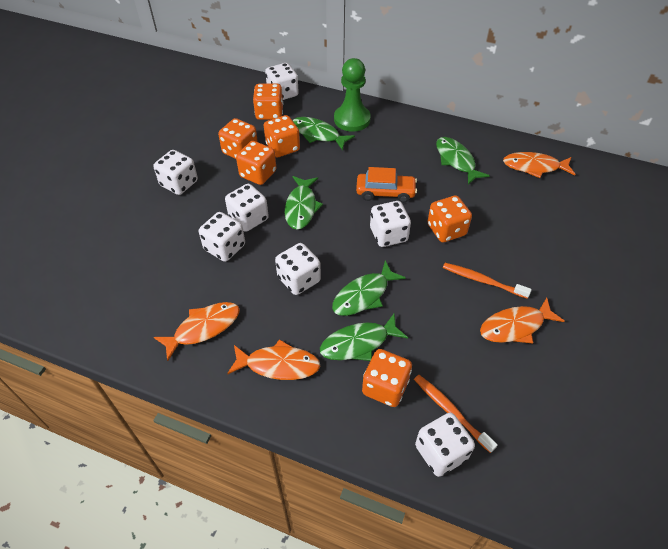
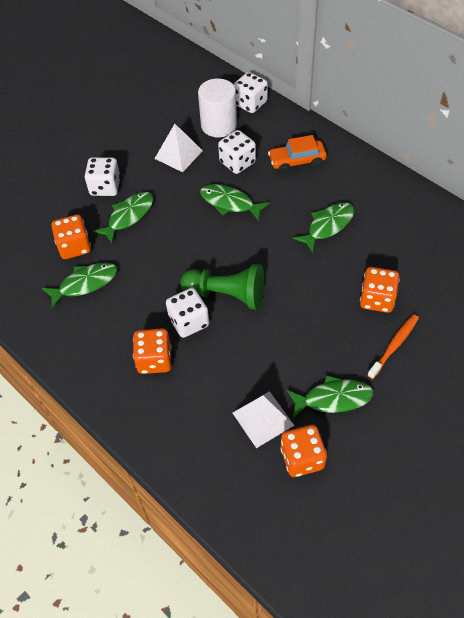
orange dice: [218,118,258,159] [236,141,277,185] [253,84,283,120] [264,115,300,157] [362,349,412,407] [427,195,472,243] = 6 -> [51,215,91,259] [133,328,171,374] [280,425,327,477] [360,267,400,313] = 4
orange fish: [154,302,240,361] [227,339,320,380] [480,298,565,344] [503,152,575,178] = 4 -> none = 0
orange toothbrush: [414,375,498,453] [443,263,532,299] = 2 -> [367,314,419,379] = 1
white cylinder: none = 0 -> [198,78,237,137] = 1
white dice: [153,150,198,195] [199,212,245,262] [225,184,269,232] [265,63,299,100] [275,243,321,295] [370,201,411,247] [415,413,475,477] = 7 -> [85,157,121,196] [166,288,209,338] [218,130,256,174] [233,72,268,113] = 4
white pyramid: none = 0 -> [155,124,203,172] [233,391,295,448] = 2

